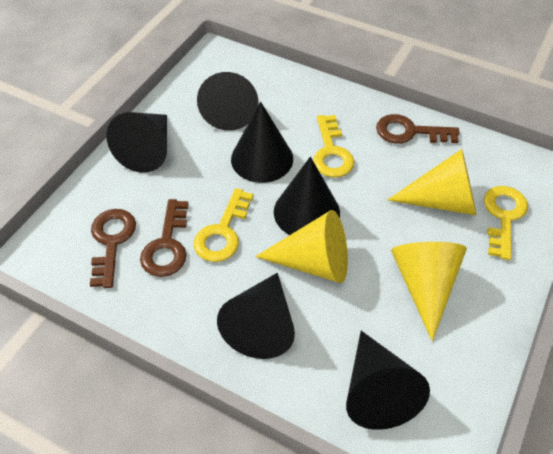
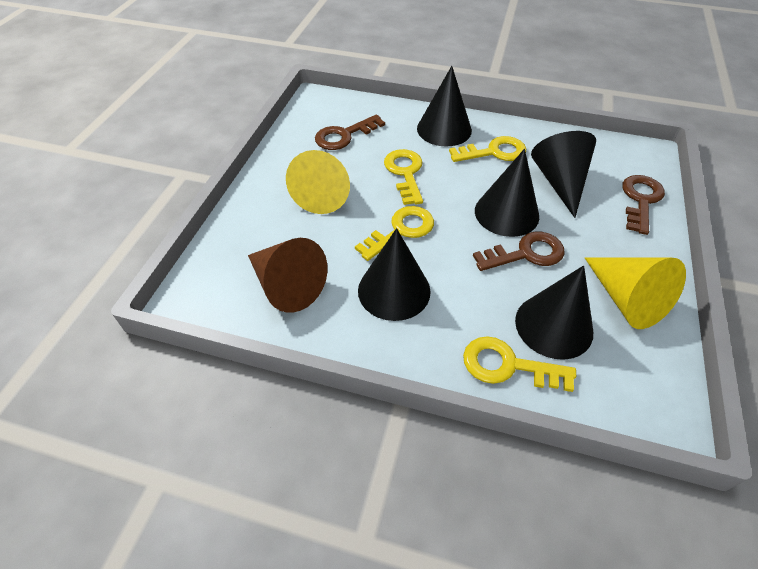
black cone: [106,112,167,173] [197,72,258,131] [217,273,295,359] [231,102,293,183] [274,157,340,235] [346,331,430,430] = 6 -> [358,228,431,321] [417,66,472,146] [475,149,539,237] [515,265,593,360] [531,131,596,218] = 5
brown cone: none = 0 -> [248,238,327,313] = 1
yellow cone: [255,210,348,283] [388,149,476,215] [391,242,467,341] = 3 -> [286,150,350,214] [584,257,686,329] = 2
yellow key: [194,188,254,262] [313,115,355,177] [484,186,528,260] = 3 -> [355,206,434,261] [384,149,423,205] [449,136,526,162] [463,336,576,392] = 4

